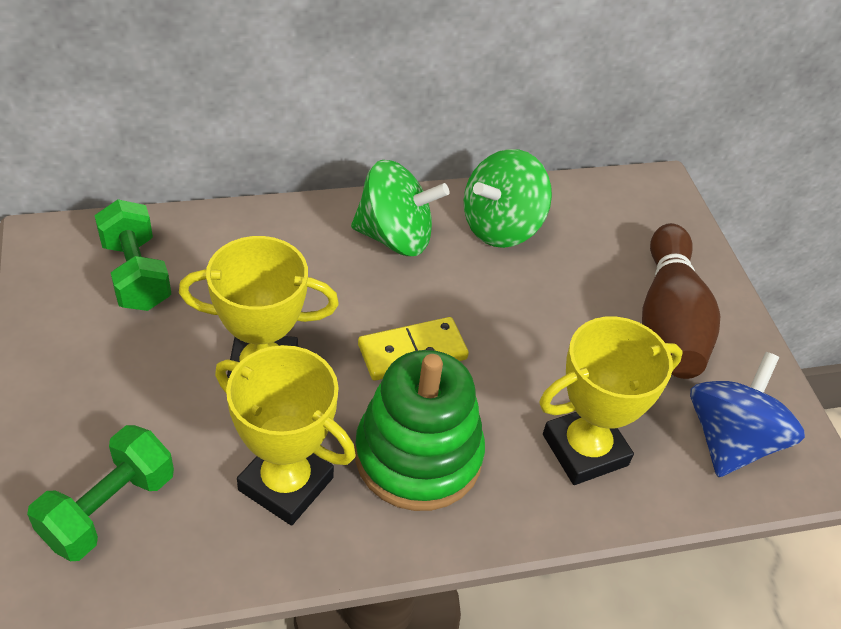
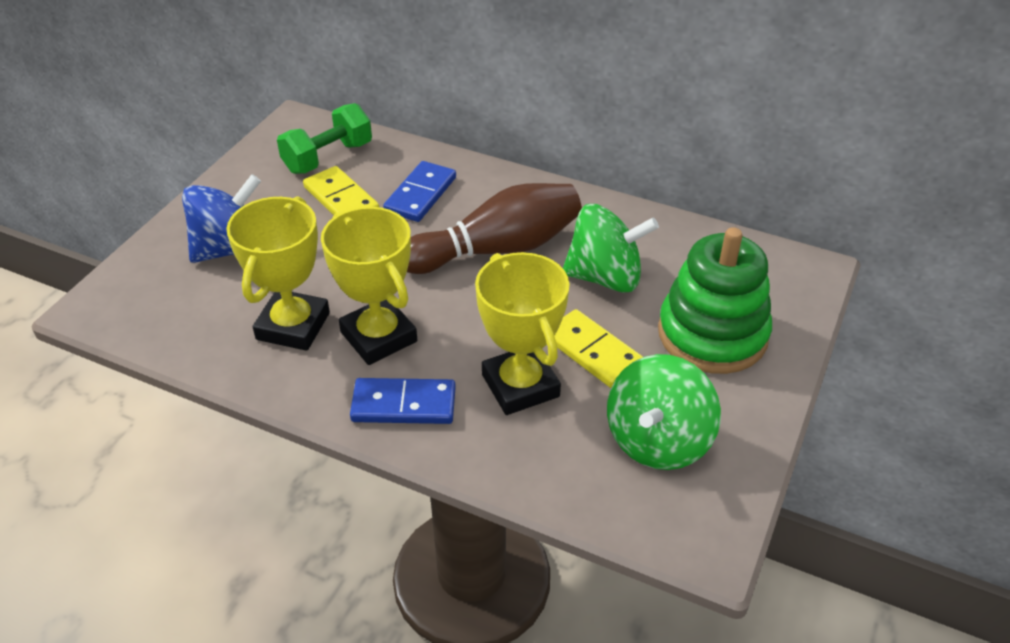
blue domino: none = 0 -> [350,378,456,424] [383,161,456,222] = 2
green dumbbell: [27,425,174,561] [94,199,171,311] = 2 -> [277,103,372,174] = 1
yellow domino: [358,317,469,381] = 1 -> [303,166,379,215] [554,309,643,388] = 2

